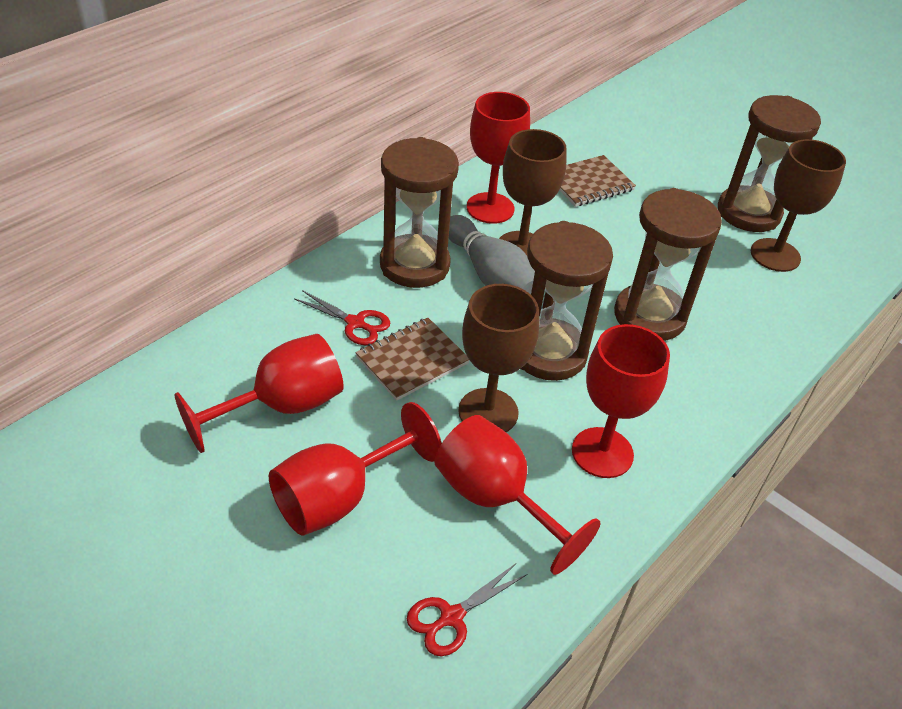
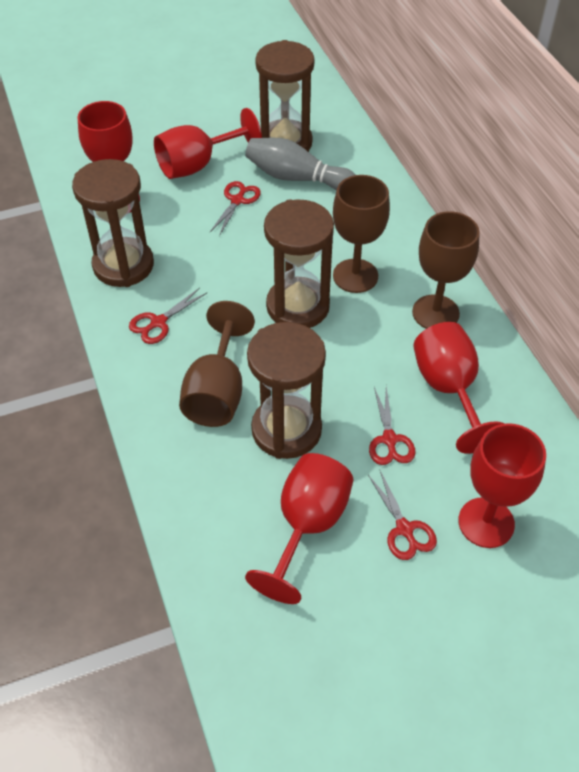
brown notebook: [355,318,469,401] [559,155,636,207] = 2 -> none = 0
red scissors: [294,290,390,345] [407,564,527,656] = 2 -> [129,288,207,344] [210,181,261,236] [368,471,437,560] [369,387,416,465] = 4

